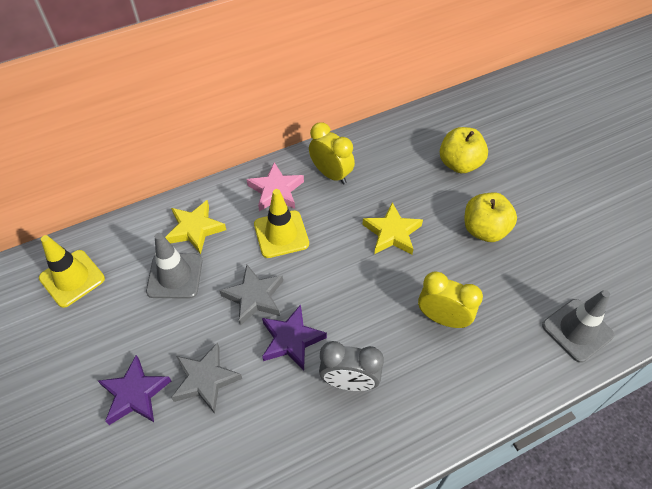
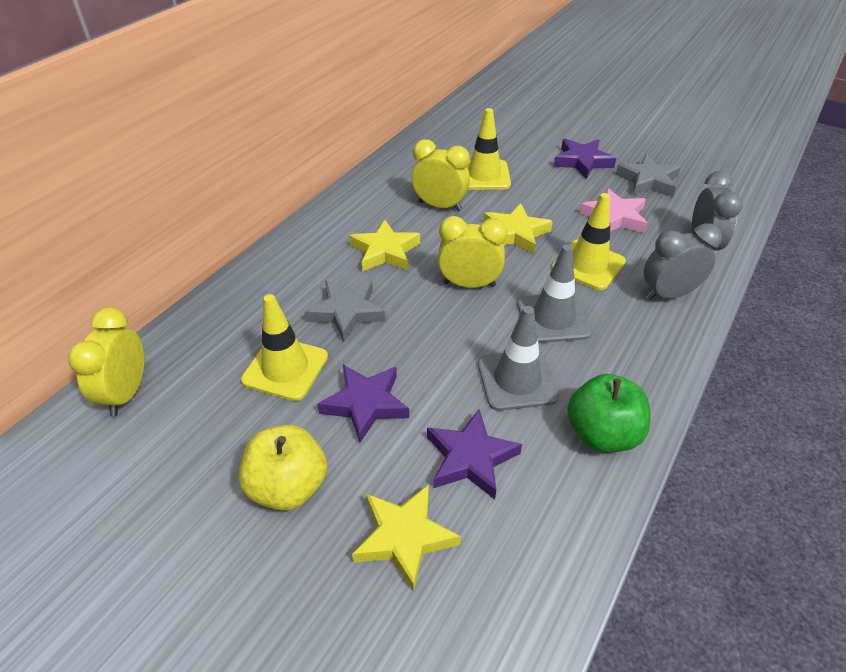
green apple: none = 0 -> [567,374,650,452] = 1
grey clock: [319,341,384,391] = 1 -> [644,223,722,301] [692,171,743,251] = 2
purple star: [98,355,171,425] [262,305,327,370] = 2 -> [317,365,409,443] [427,409,522,499] [553,139,616,179] = 3
yellow apple: [440,127,488,173] [464,193,517,242] = 2 -> [239,425,327,511] = 1
yellow clock: [309,122,355,184] [418,271,483,328] = 2 -> [68,307,144,416] [412,139,470,211] [438,216,508,288] = 3
yellow star: [165,200,226,254] [362,202,423,255] = 2 -> [349,220,420,271] [352,484,461,592] [483,203,553,254] = 3
yellow traffic cone: [39,235,105,308] [254,189,309,258] = 2 -> [241,294,328,401] [467,108,511,190] [552,193,626,290] = 3

